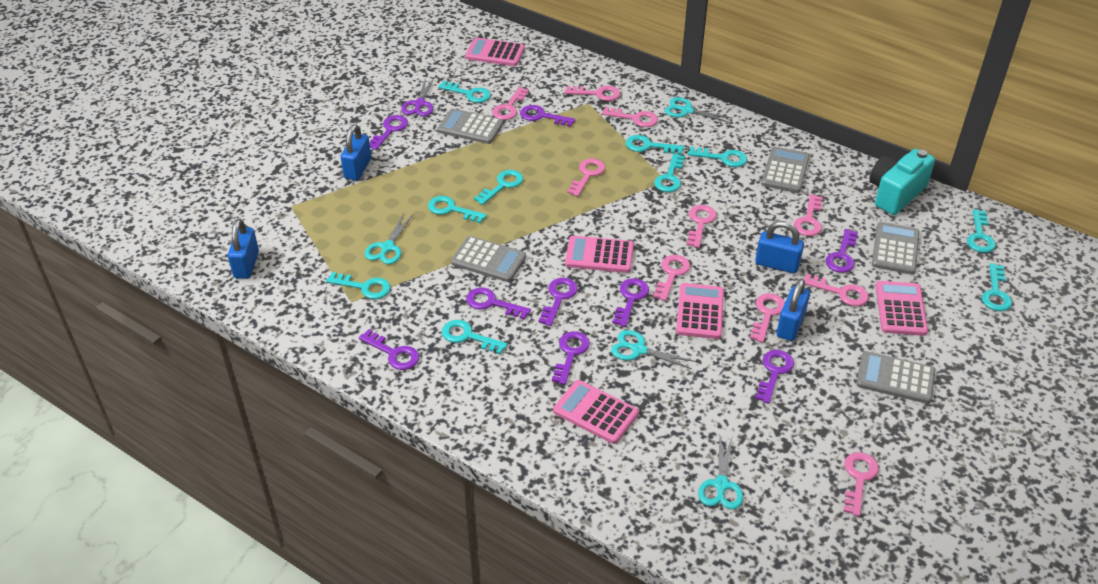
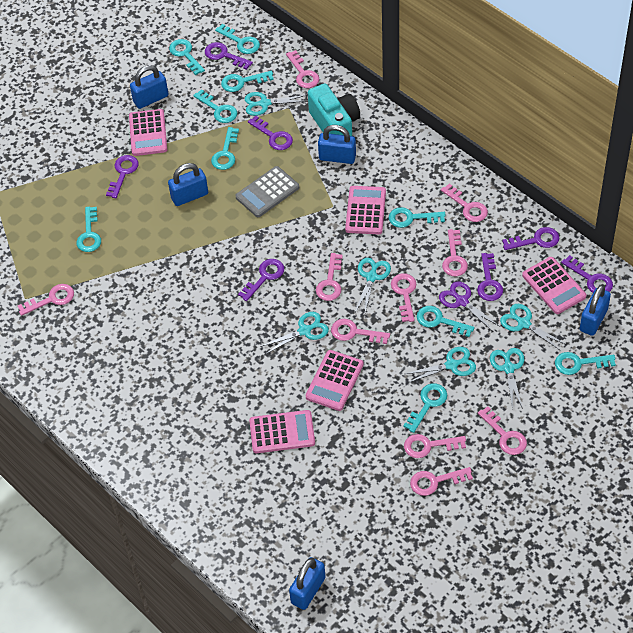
blue padlock: [228,218,259,279] [341,124,371,180] [755,221,804,273] [777,279,810,341] = 4 -> [130,65,168,109] [168,163,208,206] [289,557,326,610] [318,125,356,164] [580,285,611,336] = 5
grey calculator: [437,109,503,144] [451,236,526,282] [761,147,810,193] [856,351,936,404] [872,222,920,274] = 5 -> [235,166,299,217] = 1
purple key: [359,329,419,370] [370,115,408,150] [466,288,531,320] [520,105,575,127] [538,278,578,326] [552,331,590,385] [613,278,649,327] [755,350,794,404] [825,229,858,273] = 9 -> [106,155,139,198] [205,42,253,70] [238,259,284,301] [248,116,293,150] [477,253,503,301] [502,227,559,250] [561,255,613,293] = 7
turquoise scissors: [365,213,413,264] [611,330,695,369] [665,97,732,123] [698,437,743,509] = 4 -> [245,92,307,116] [260,312,329,354] [355,258,391,312] [405,347,476,383] [490,348,524,410] [500,304,567,351] = 6

